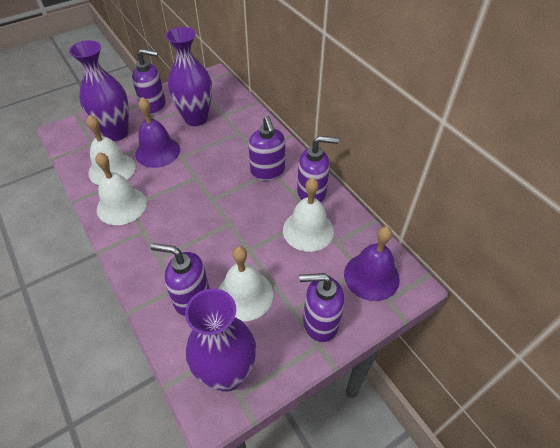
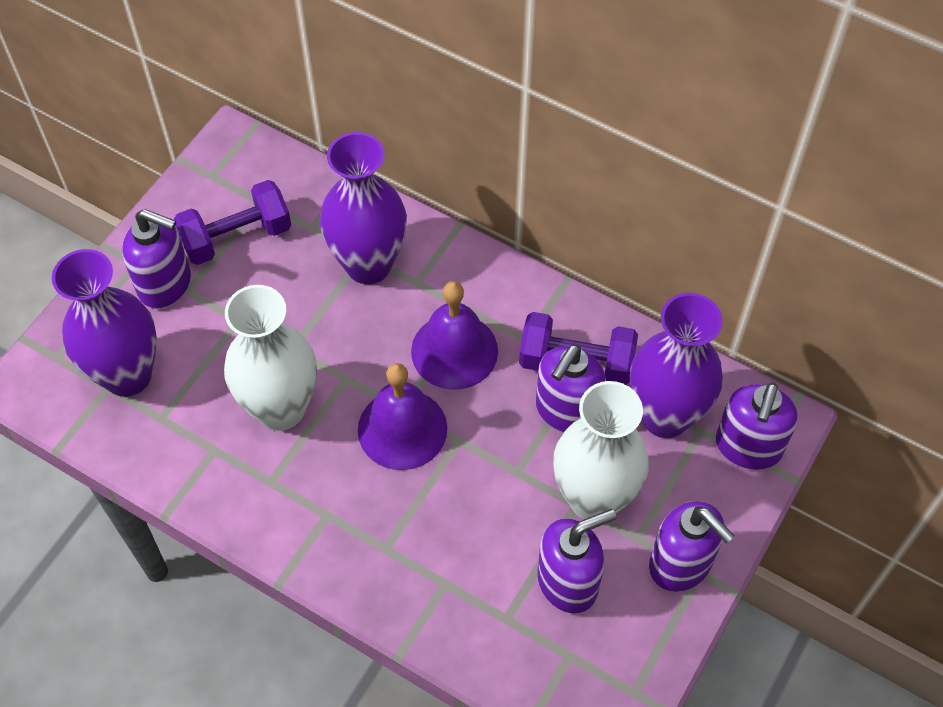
purple dumbbell: none = 0 -> [174,180,291,265] [519,312,638,385] = 2
white bell: [86,115,136,185] [95,152,147,225] [218,246,273,321] [283,178,334,252] = 4 -> none = 0
white vase: none = 0 -> [224,285,317,431] [553,381,649,519] = 2

